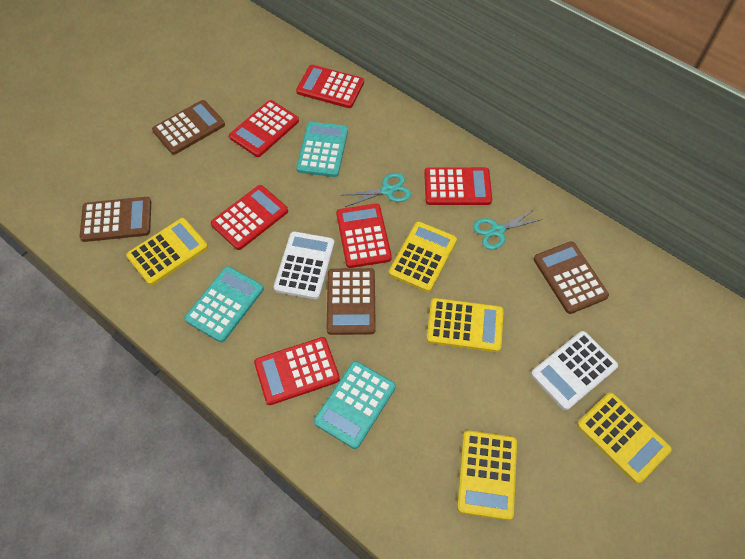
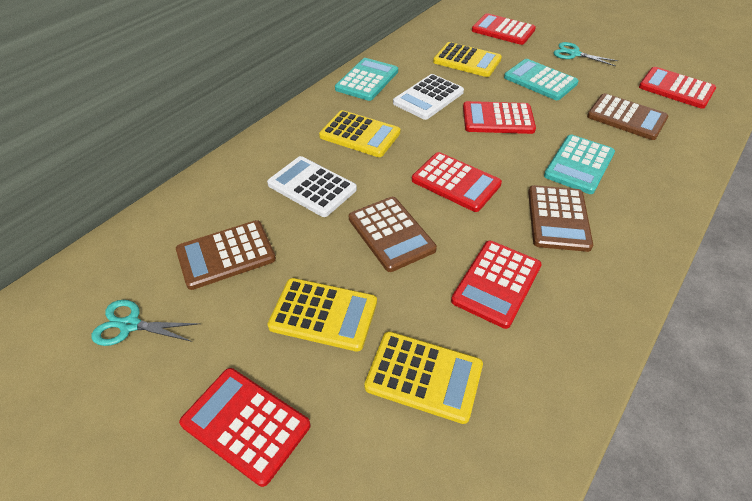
yellow calculator: [126,218,208,285] [389,221,457,292] [427,298,504,352] [457,430,517,520] [577,392,672,484] = 5 -> [267,278,377,352] [319,110,400,157] [364,331,483,424] [433,42,502,77] = 4

